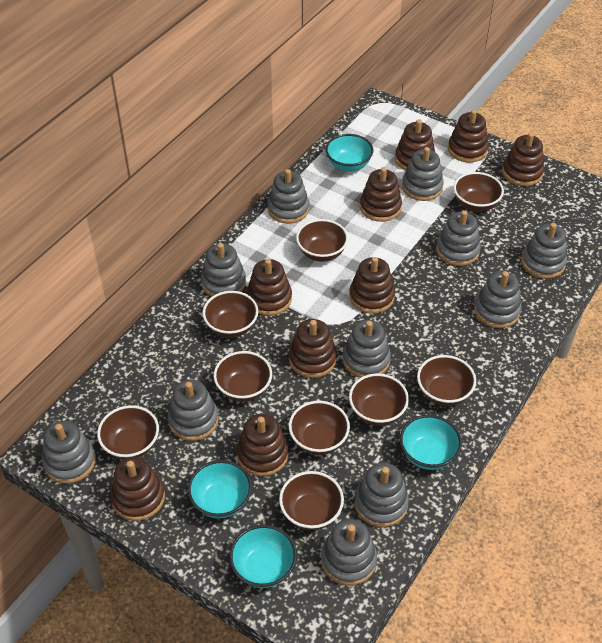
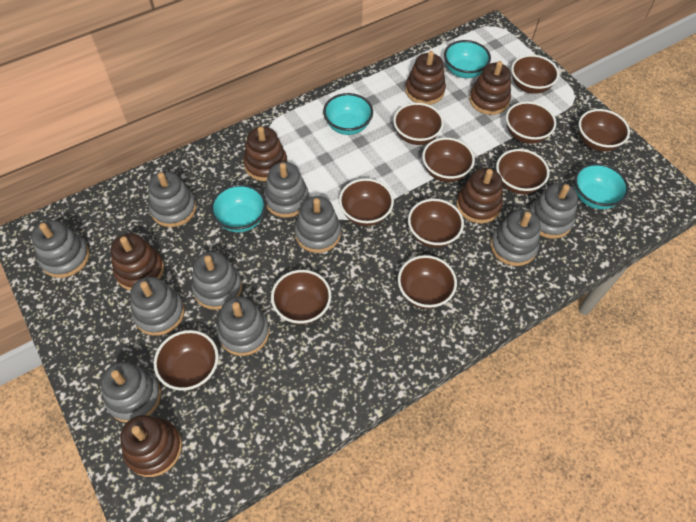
brown bowl: [97,405,159,460] [202,291,258,338] [213,351,272,402] [279,471,344,530] [289,401,350,455] [296,219,348,262] [349,373,409,426] [417,355,476,406] [454,172,504,212] = 9 -> [154,330,219,391] [271,270,331,325] [339,178,394,226] [393,103,444,145] [398,255,457,309] [408,199,464,248] [422,138,475,182] [496,149,549,194] [506,101,556,144] [511,54,559,94] [579,109,630,151] = 11
brown stacking toy: [110,457,165,521] [237,414,289,476] [246,259,292,316] [289,319,337,378] [349,257,395,314] [360,167,402,222] [395,119,435,170] [448,110,489,162] [502,133,544,186] = 9 -> [111,233,164,291] [120,415,182,477] [243,126,287,181] [405,51,446,105] [456,168,503,223] [469,61,511,115] = 6
grey stacking toy: [42,421,96,484] [168,380,219,441] [201,243,246,297] [267,169,309,224] [321,519,377,585] [343,320,391,378] [355,463,409,527] [402,147,444,201] [436,210,481,266] [474,271,522,328] [521,223,567,279] = 11 -> [31,220,89,278] [101,362,161,423] [130,277,185,336] [148,171,196,227] [192,251,242,310] [217,297,269,356] [264,162,309,218] [295,196,341,253] [490,209,541,266] [529,183,578,239] = 10

